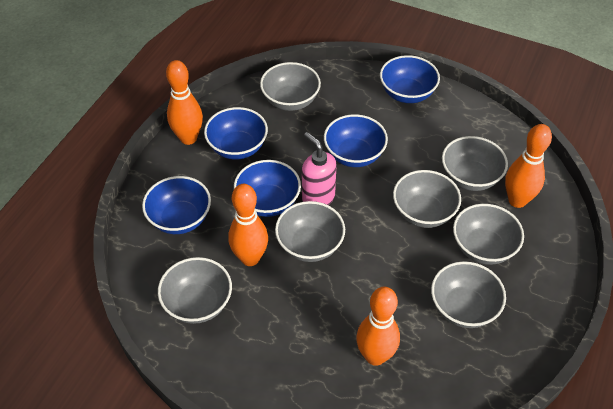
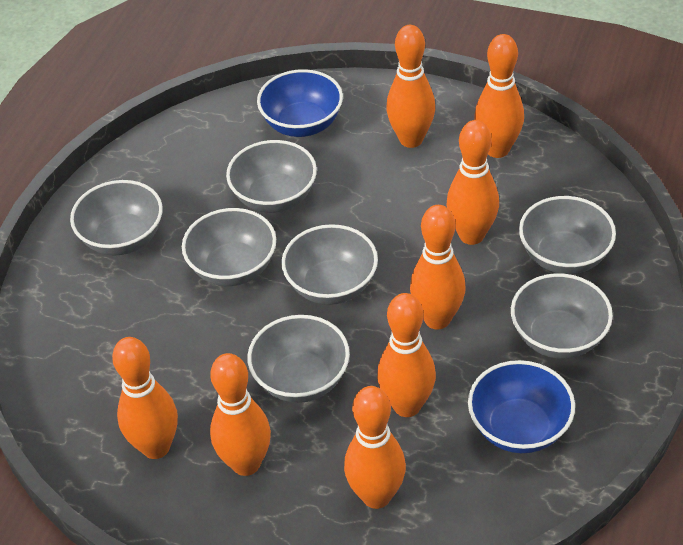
blue bowl: [142,176,211,234] [204,107,268,160] [234,160,301,217] [324,114,388,167] [380,55,440,103] = 5 -> [257,69,343,137] [468,360,575,453] = 2
orange bowling pin: [166,60,203,145] [228,184,268,266] [356,287,400,366] [505,124,552,208] = 4 -> [112,337,178,459] [210,353,271,476] [344,386,406,509] [377,293,436,417] [386,25,435,148] [410,205,466,329] [447,120,499,245] [474,34,524,158] = 8
pink soap dispenser: [302,132,336,205] = 1 -> none = 0

